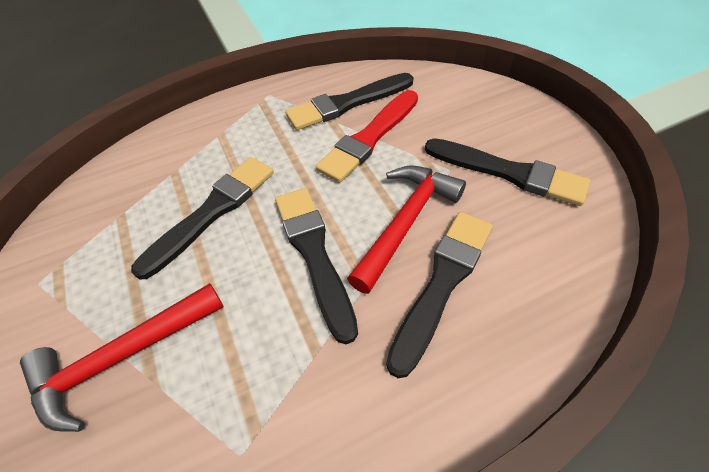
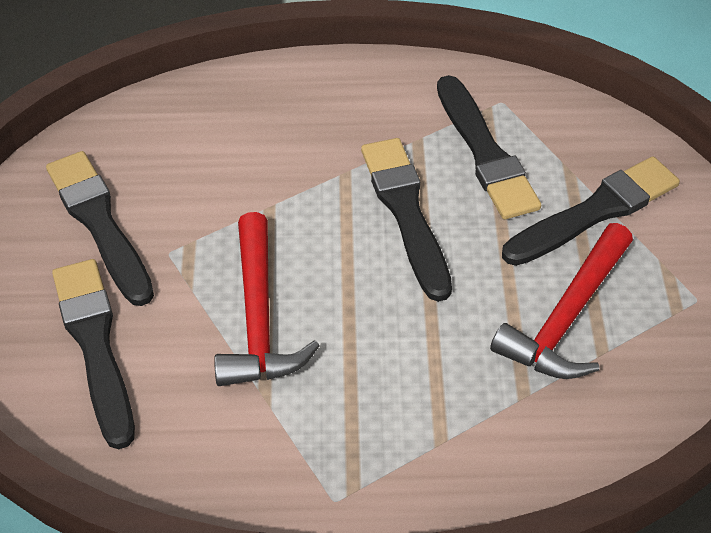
red brush: [316,90,418,183] = 1 -> none = 0

